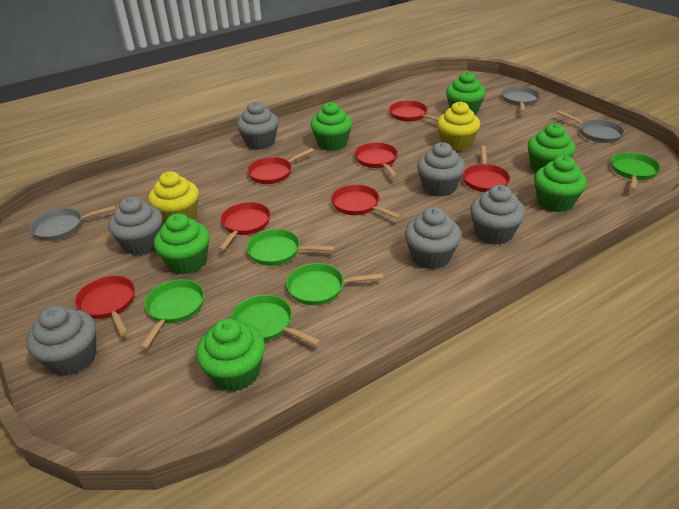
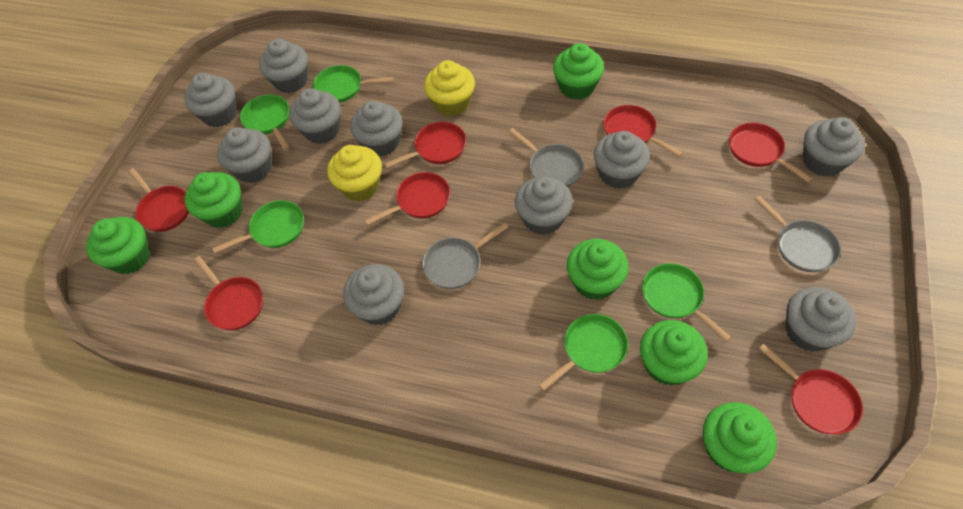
grey cupcake: [26,305,96,376] [108,197,162,255] [237,101,278,150] [405,207,461,269] [417,142,465,197] [470,185,525,245] = 6 -> [184,73,237,127] [217,127,272,183] [259,39,308,93] [289,88,341,144] [343,264,404,325] [350,101,403,157] [515,177,573,235] [594,131,650,189] [786,287,856,352] [803,117,864,177] = 10

